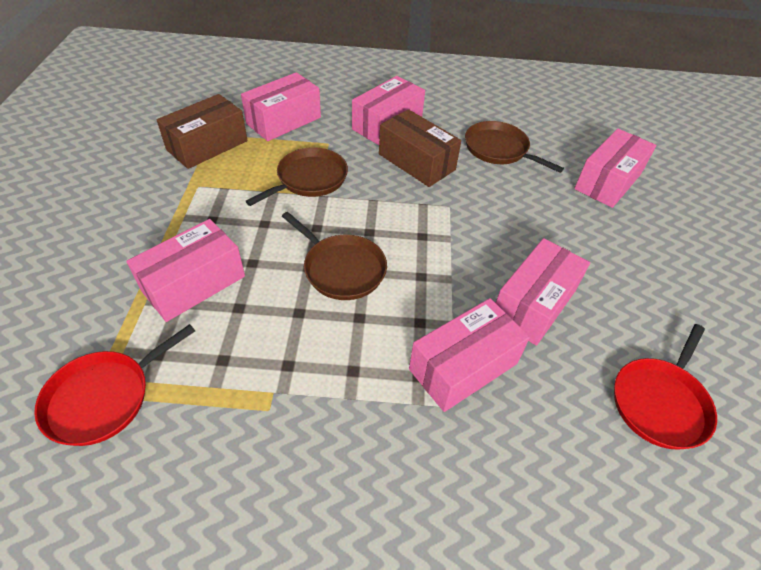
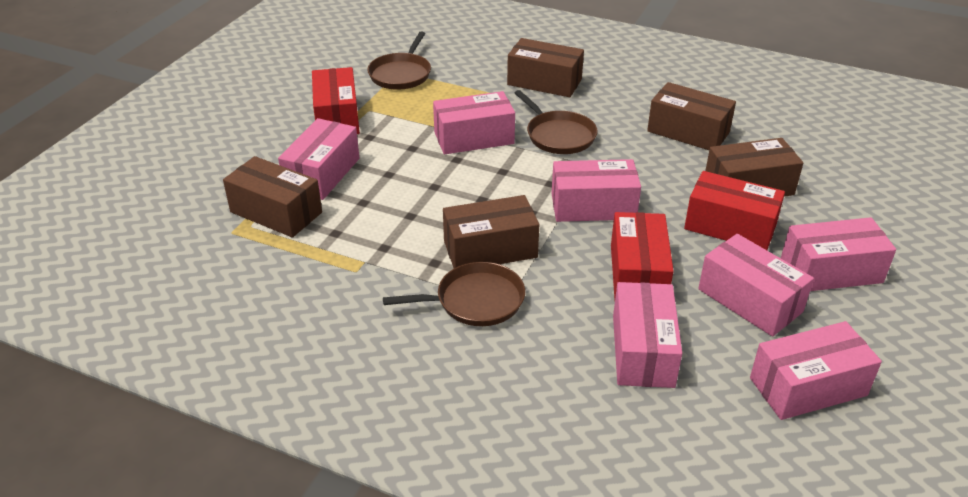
brown box: [156,94,248,169] [379,109,461,187] = 2 -> [223,156,322,238] [443,195,539,268] [507,38,584,97] [647,82,736,150] [705,138,803,197] = 5
pink box: [126,219,245,322] [241,72,321,141] [352,76,425,145] [409,298,530,412] [496,238,590,346] [574,128,656,208] = 6 -> [278,118,359,200] [433,91,515,154] [551,159,641,222] [613,282,682,388] [698,234,814,337] [750,321,882,420] [781,217,896,291] = 7
red box: none = 0 -> [312,67,360,134] [611,212,674,299] [684,171,785,250] = 3
red pan: [34,324,195,446] [614,324,717,450] = 2 -> none = 0

